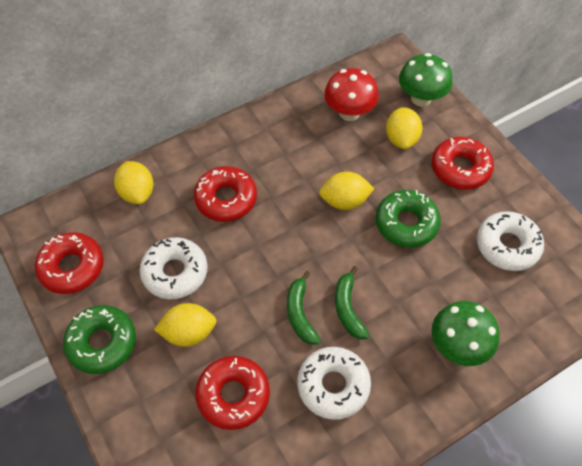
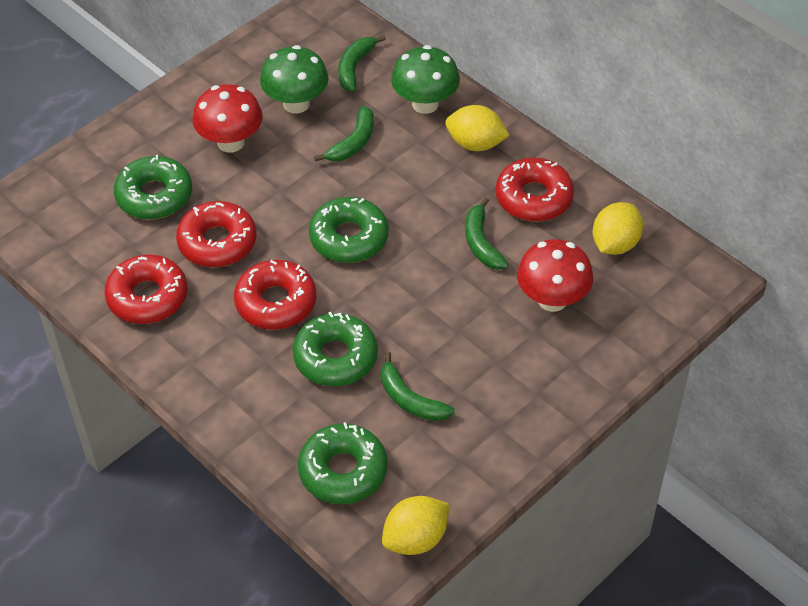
green banana: [287,271,321,345] [335,266,370,339] = 2 -> [314,106,374,162] [338,35,386,92] [381,352,454,421] [465,197,509,270] = 4
green donut: [63,305,136,374] [376,190,441,248] = 2 -> [114,155,192,220] [293,312,378,386] [298,422,388,504] [309,197,389,263] = 4
red mushroom: [324,68,379,121] = 1 -> [193,84,263,153] [517,239,593,312] = 2
white donut: [140,237,207,299] [297,347,371,420] [477,211,544,271] = 3 -> none = 0
yellow lemon: [114,161,154,204] [154,303,217,347] [319,172,375,210] [386,107,423,149] = 4 -> [382,496,450,555] [445,105,510,151] [593,202,643,255] = 3

